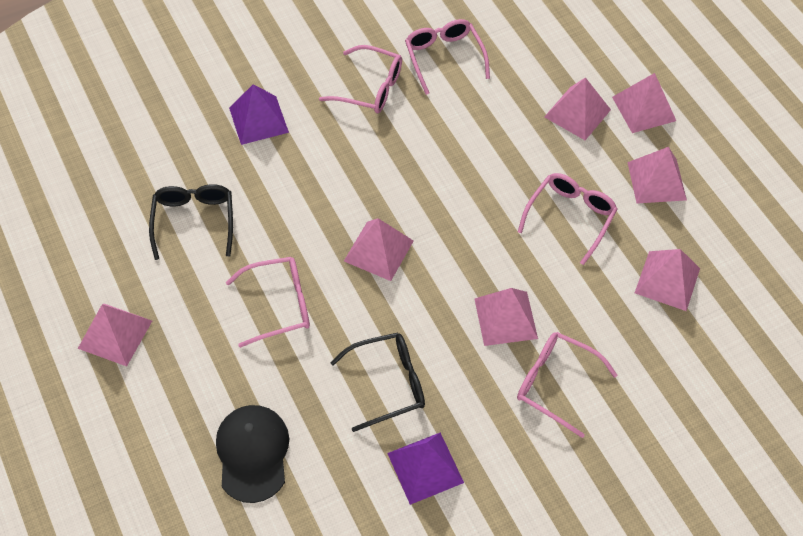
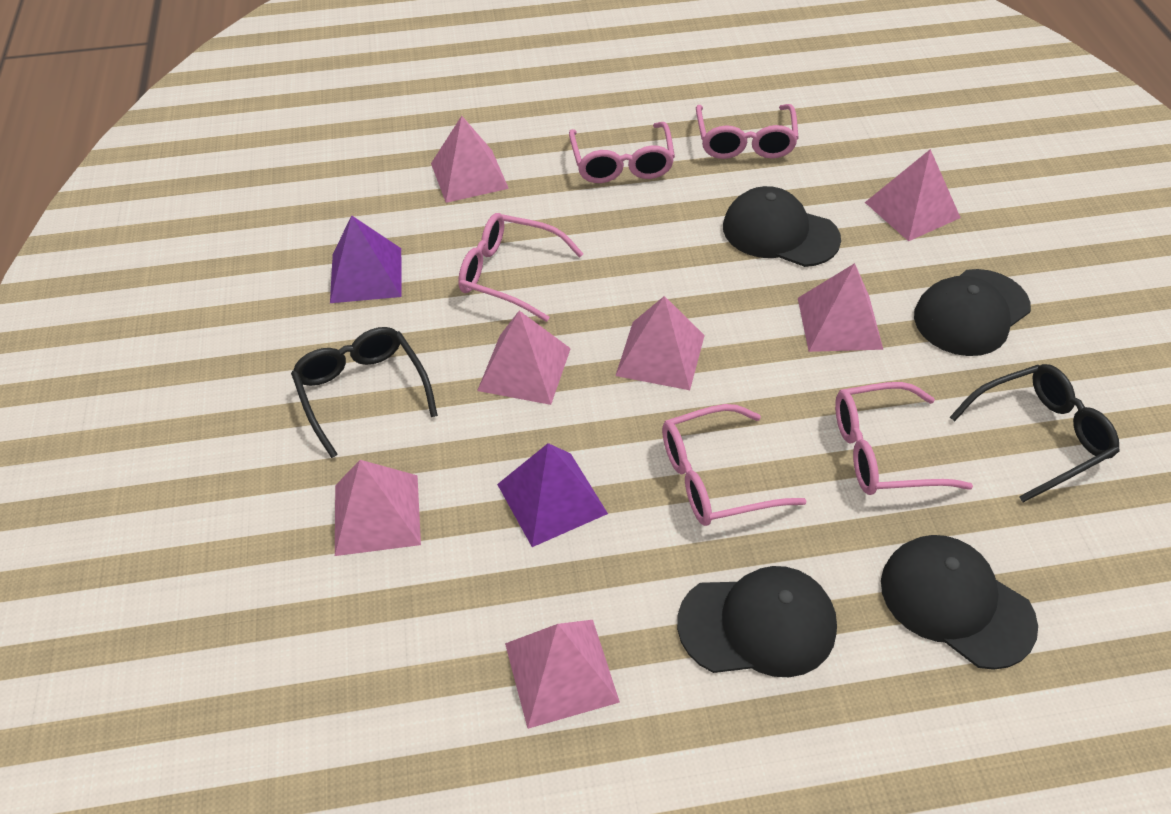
black cap: [216,405,289,503] = 1 -> [677,566,837,677] [723,186,841,267] [881,535,1038,670] [914,269,1031,356] = 4

